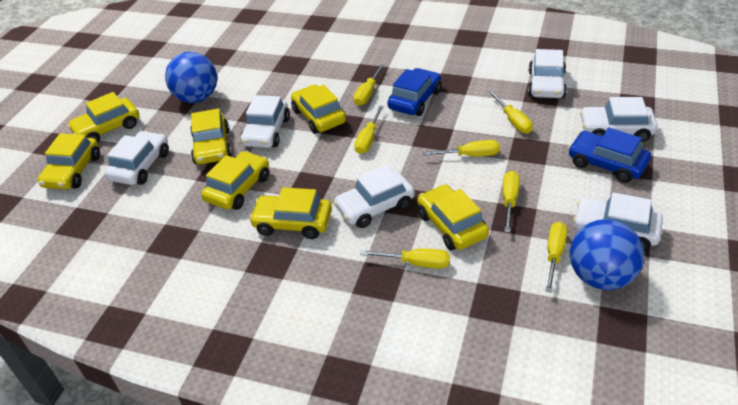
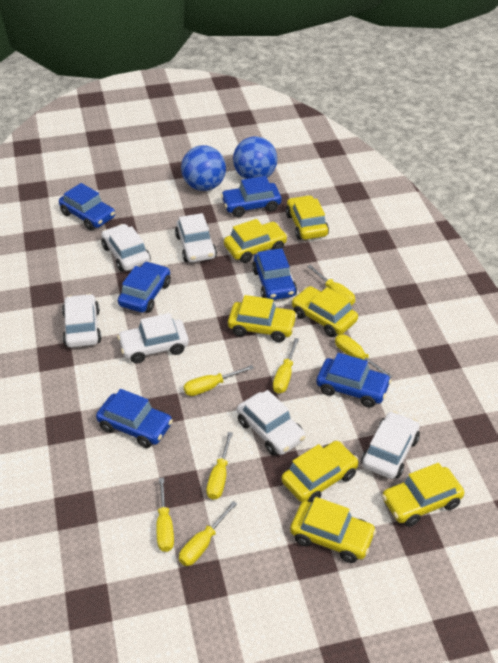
blue car: [387,68,441,116] [568,128,651,183] = 2 -> [59,183,115,230] [96,389,173,448] [118,261,171,313] [221,176,282,217] [252,248,297,300] [316,353,391,408] = 6

